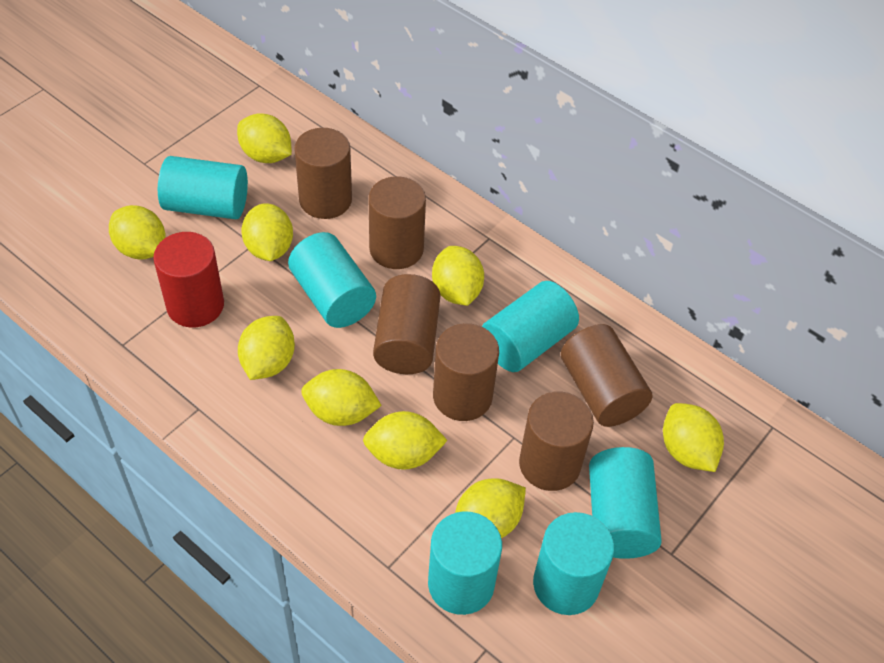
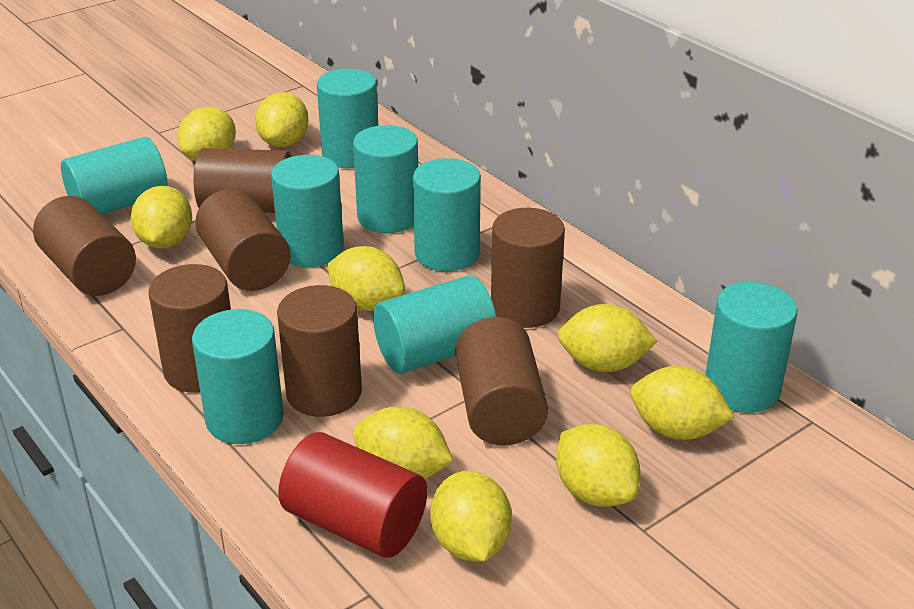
brown cylinder: [294,128,352,219] [369,176,426,269] [373,274,441,374] [433,323,499,421] [519,392,594,491] [561,324,652,427] = 6 -> [33,196,136,296] [148,264,231,393] [194,148,291,213] [195,189,290,291] [277,285,362,417] [455,317,548,445] [491,208,565,328] = 7
turquoise cylinder: [158,156,248,219] [288,232,376,328] [428,511,502,615] [482,281,579,372] [533,512,614,615] [589,447,662,559] = 6 -> [61,137,168,215] [192,309,284,444] [271,155,344,267] [317,69,378,168] [353,125,418,233] [373,275,496,374] [413,158,481,271] [705,282,797,413] = 8

